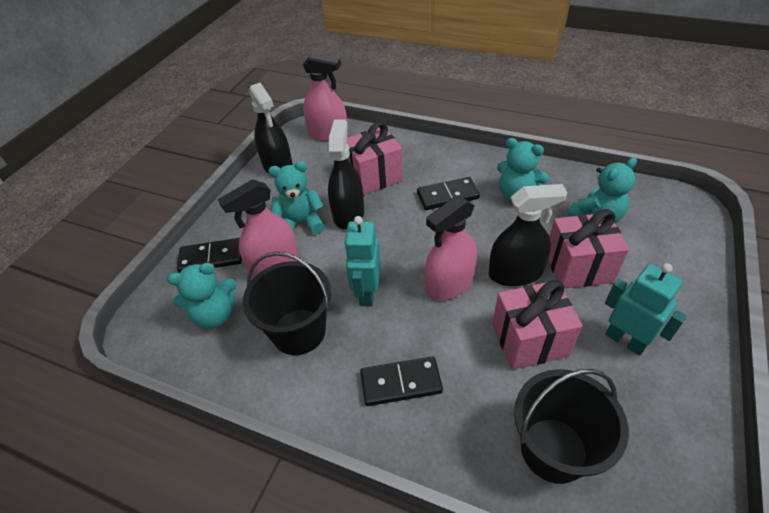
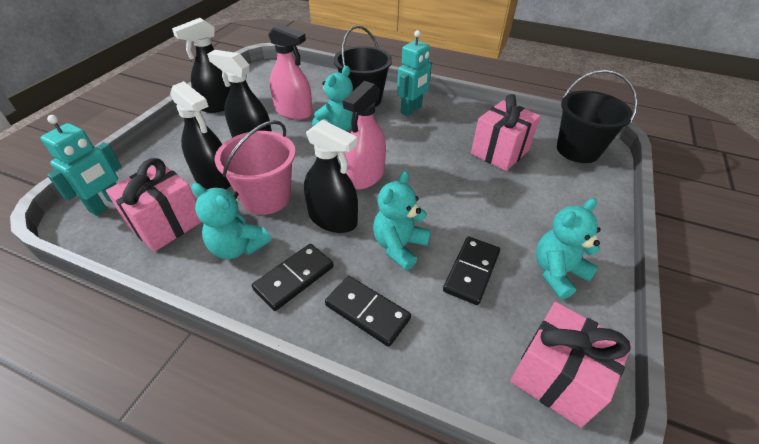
black spray bottle: [249,83,293,174] [328,119,364,229] [489,184,567,286] = 3 -> [170,81,231,189] [172,18,230,113] [207,50,272,138] [304,119,358,233] = 4
pink bucket: none = 0 -> [215,120,296,215] = 1
pink spray bottle: [218,179,298,278] [303,53,348,142] [425,195,477,300] = 3 -> [268,24,312,120] [343,81,386,190] = 2

